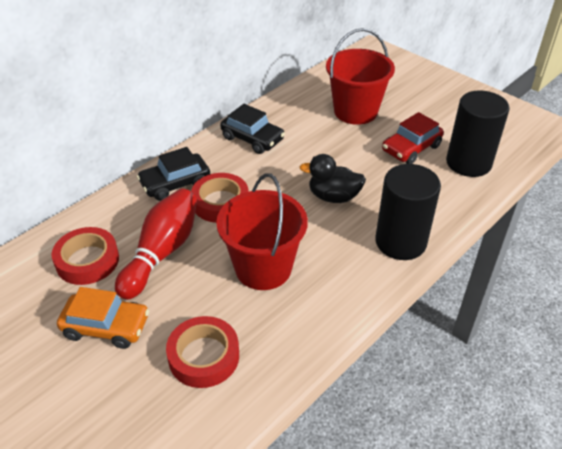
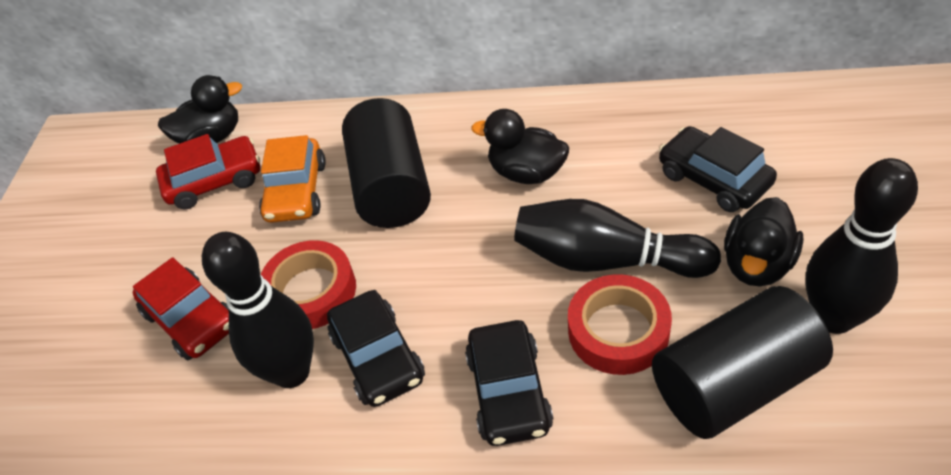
black bowling pin: none = 0 -> [202,232,314,388] [514,199,721,278] [805,158,918,334] = 3
black car: [137,147,210,201] [220,104,285,154] = 2 -> [327,290,425,407] [465,320,553,446] [659,126,777,212] = 3
black duck: [300,154,366,203] = 1 -> [158,75,242,144] [471,109,569,184] [724,197,803,286] = 3
red bowling pin: [115,188,197,300] = 1 -> none = 0
red bucket: [216,173,308,290] [326,28,395,125] = 2 -> none = 0
red car: [382,112,444,164] = 1 -> [133,257,229,360] [156,134,260,210] = 2
red tape: [51,227,119,285] [166,316,239,388] [191,173,249,223] = 3 -> [261,240,356,329] [568,274,672,375] = 2

